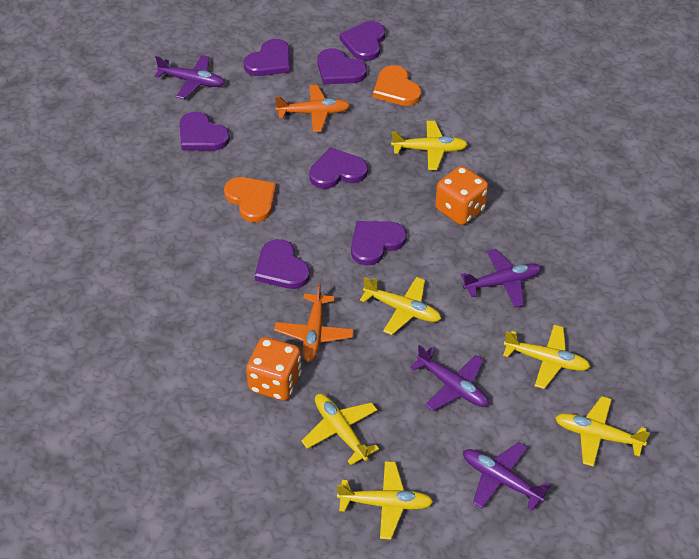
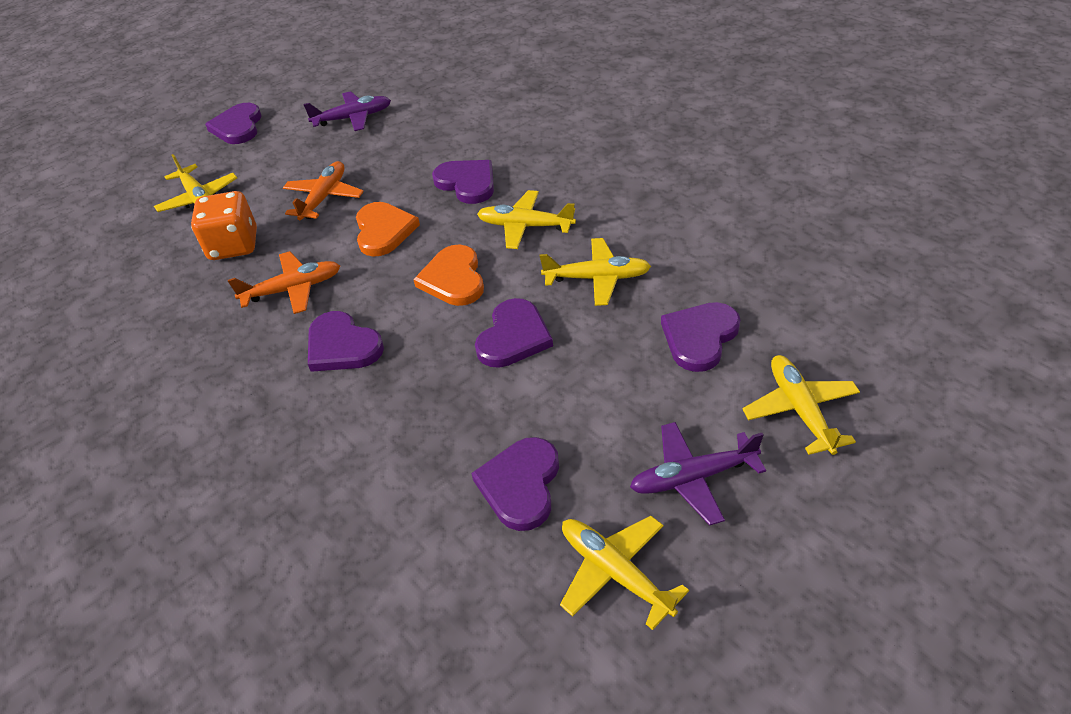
orange dice: [246,337,302,401] [435,166,488,225] = 2 -> [191,191,257,260] = 1
purple heart: [180,112,230,151] [244,39,290,76] [255,239,310,289] [309,147,368,189] [317,48,367,84] [339,21,385,61] [351,221,407,265] = 7 -> [205,103,262,144] [308,311,384,372] [432,160,494,204] [471,437,559,531] [475,298,553,368] [661,302,741,372] = 6
purple plane: [154,55,225,99] [410,345,489,411] [461,249,542,307] [463,442,550,511] = 4 -> [303,91,391,131] [630,422,766,526] = 2
yellow plane: [301,394,379,465] [337,461,433,540] [360,277,441,335] [391,121,468,170] [503,325,590,389] [555,396,650,467] = 6 -> [154,154,237,212] [477,190,576,249] [540,238,651,306] [560,516,689,630] [742,355,860,455] = 5

